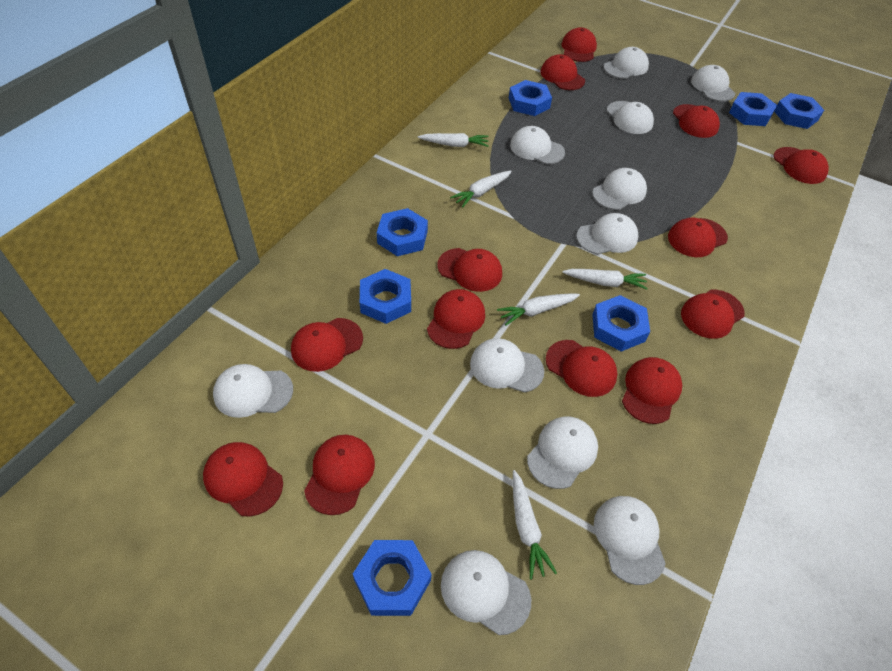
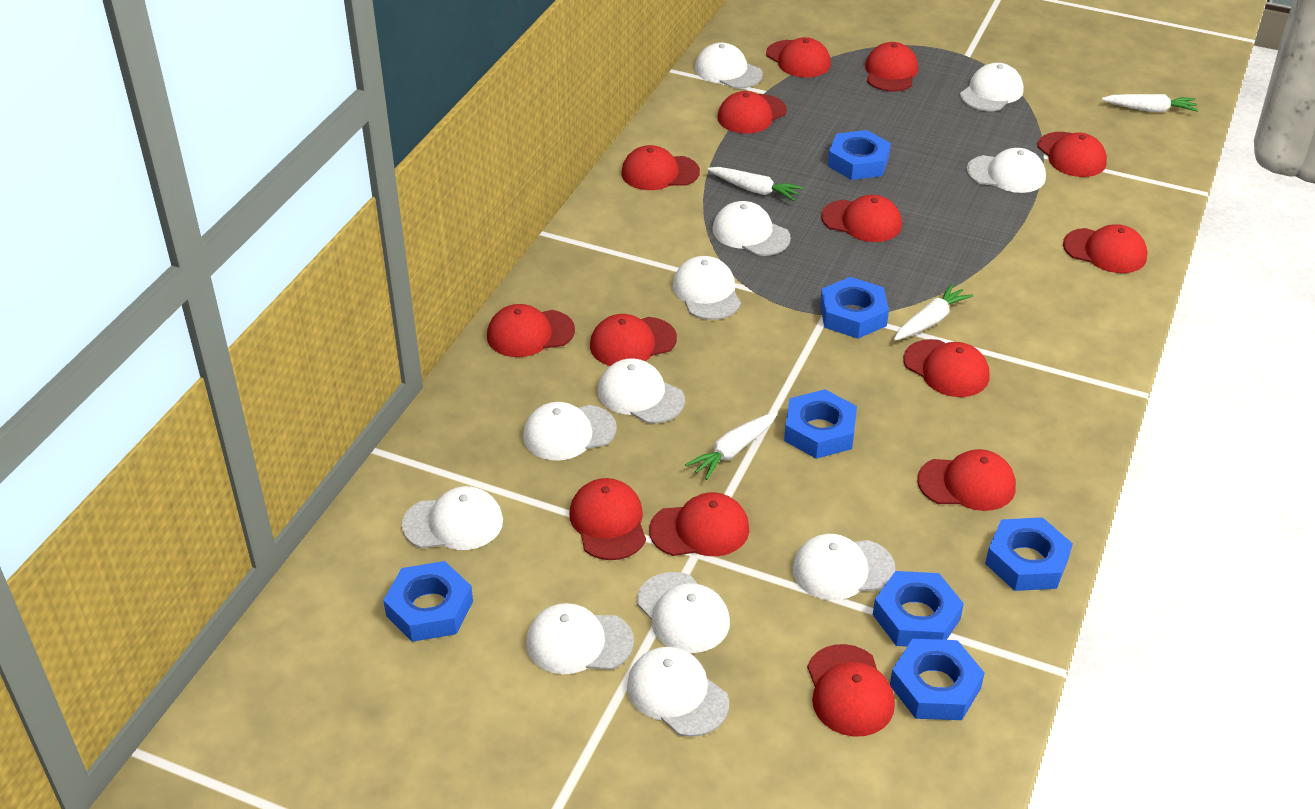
red cap: [203,442,283,517] [291,318,363,372] [304,435,375,515] [427,289,485,349] [437,248,502,292] [540,54,585,90] [546,340,618,397] [562,27,597,62] [622,357,682,424] [668,218,728,257] [673,104,720,138] [681,290,745,339] [773,147,829,184] = 13 -> [487,304,575,357] [569,478,646,560] [590,314,677,366] [621,145,700,190] [649,492,749,556] [717,91,787,134] [766,37,831,77] [807,644,895,737] [821,195,902,242] [865,42,918,92] [903,339,989,397] [917,449,1016,511] [1038,132,1107,177] [1063,224,1148,273] = 14
white cap: [213,364,293,418] [441,550,531,635] [470,338,544,393] [510,126,565,164] [527,416,598,489] [576,213,639,255] [592,168,647,210] [594,496,666,585] [604,47,649,79] [607,101,654,134] [691,65,735,102] = 11 -> [402,486,503,550] [523,402,617,461] [526,603,634,674] [598,359,685,424] [627,647,729,737] [637,572,730,653] [672,256,741,320] [695,42,763,89] [713,201,791,256] [792,534,896,600] [960,63,1024,111] [967,148,1046,193] = 12
white carrot: [418,133,489,147] [450,171,512,208] [497,293,580,325] [513,470,557,579] [562,269,648,290] = 5 -> [685,412,778,480] [707,167,803,201] [894,284,973,340] [1102,94,1198,112] = 4

